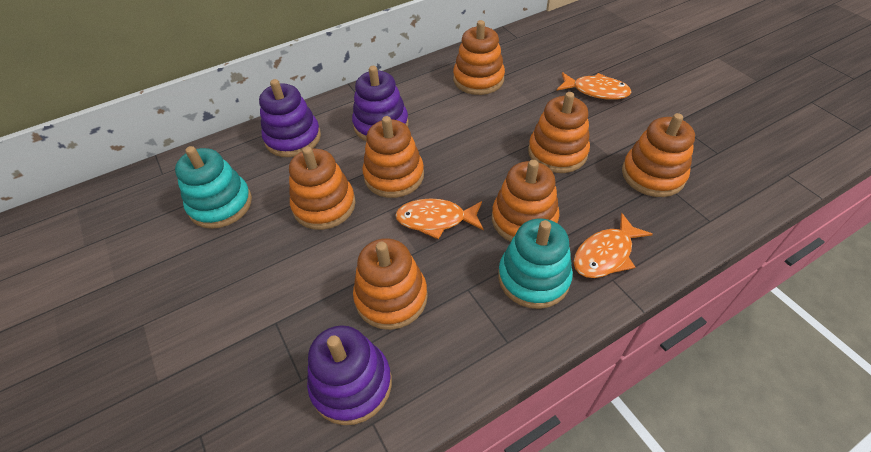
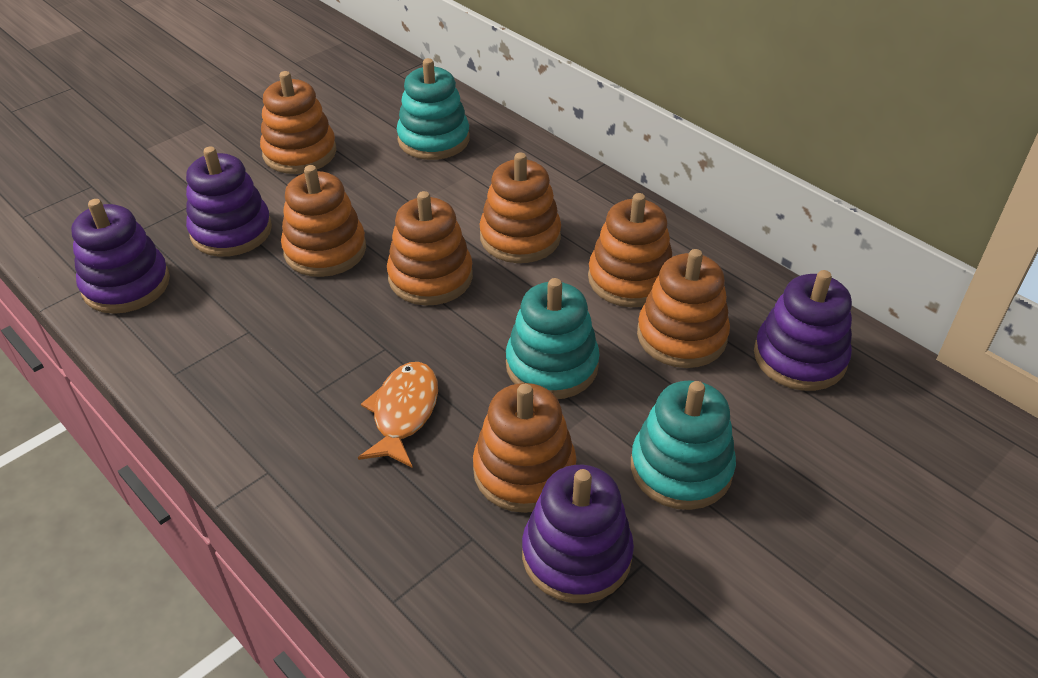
orange fish: [395,198,483,240] [557,72,632,100] [573,213,653,278] = 3 -> [358,362,438,468] = 1
purple stacking toy: [259,79,321,157] [307,325,392,425] [352,66,409,141] = 3 -> [71,199,170,314] [186,146,272,257] [522,465,634,603] [754,270,852,391] = 4
turquoise stacking toy: [175,146,252,229] [498,219,573,309] = 2 -> [397,58,470,160] [506,278,600,399] [631,380,736,510] = 3

